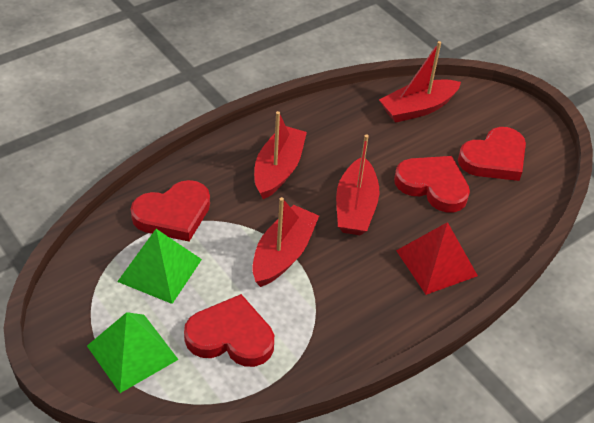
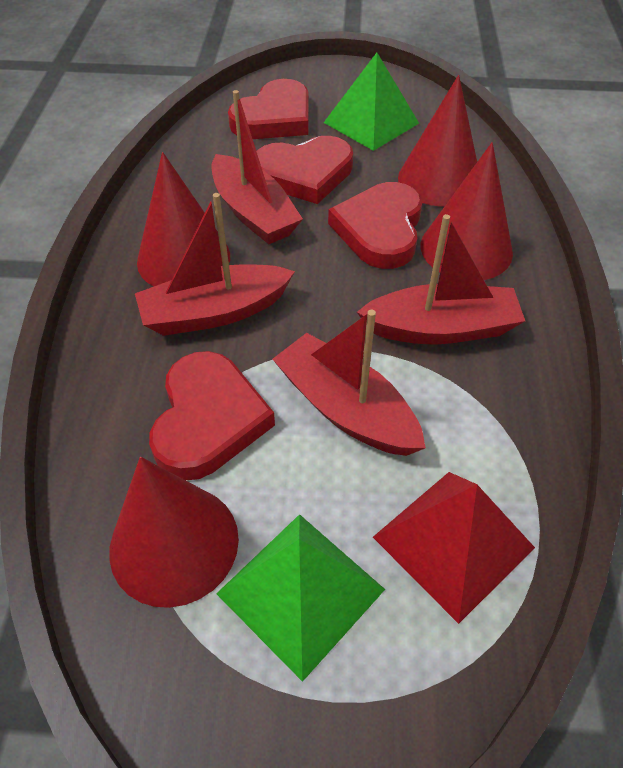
red cone: none = 0 -> [109,457,239,608] [137,152,230,286] [398,75,477,207] [421,142,513,280] = 4

